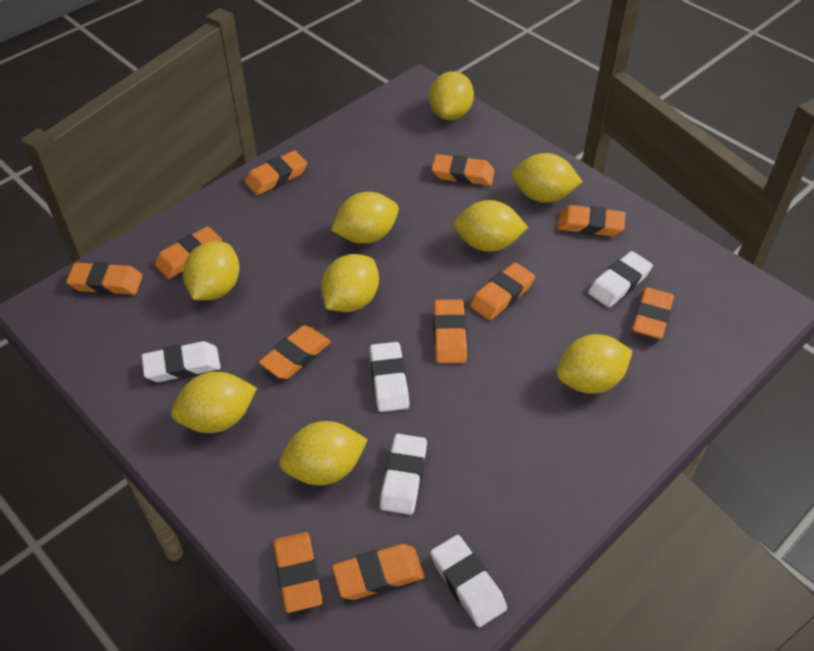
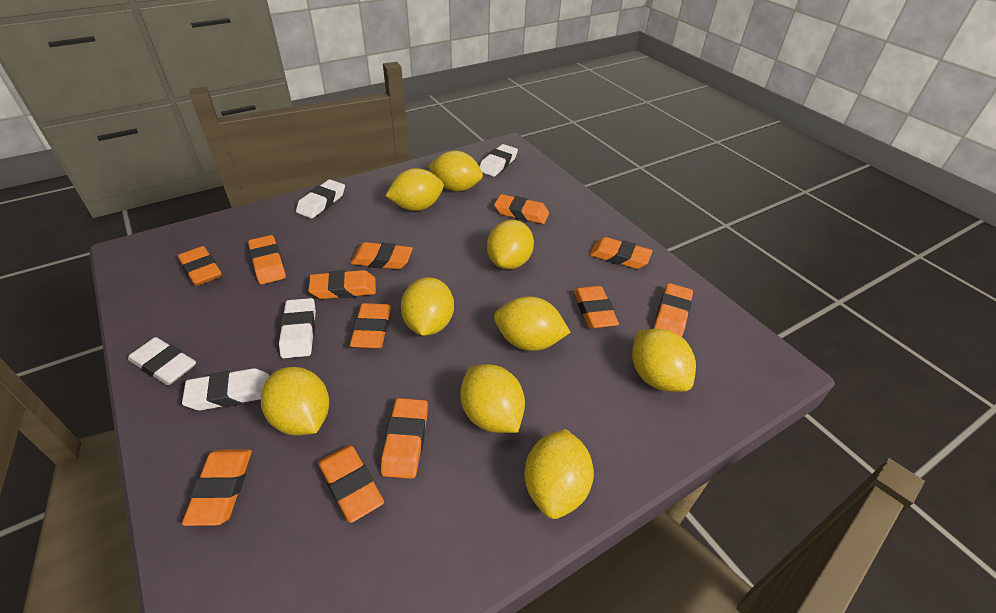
orange eraser: [66,262,143,295] [154,226,222,279] [245,150,307,195] [259,326,331,379] [273,532,323,613] [332,544,425,600] [432,154,495,186] [434,299,467,363] [470,263,535,320] [558,205,625,236] [632,287,674,339] = 11 -> [178,246,222,286] [182,449,252,526] [248,235,286,284] [308,270,376,299] [318,445,384,523] [350,242,413,269] [350,303,391,349] [381,398,428,479] [494,194,549,224] [574,286,619,329] [589,237,652,269] [654,283,693,337] = 12

